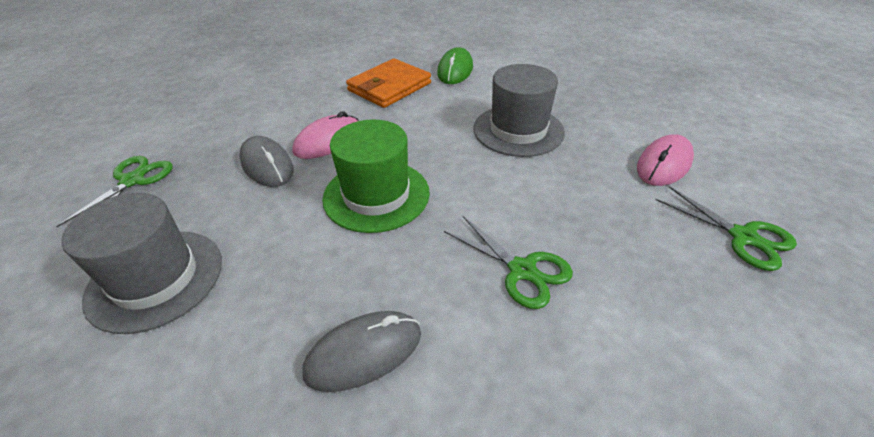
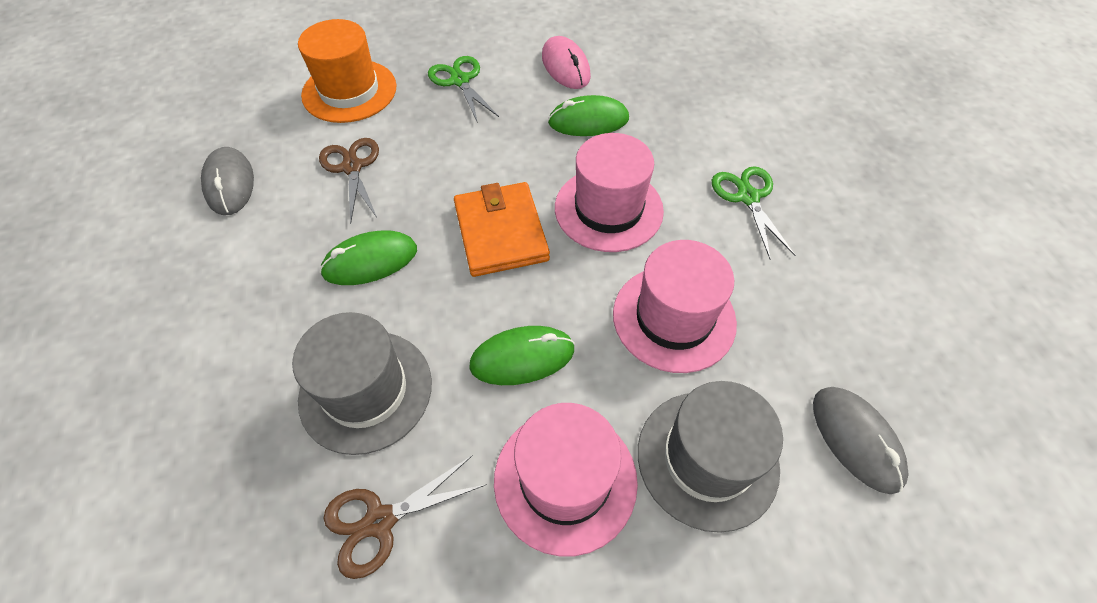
brown scissors: none = 0 -> [319,138,379,224] [323,455,487,579] = 2
green hat: [322,119,430,233] = 1 -> none = 0
green mouse: [437,47,473,84] = 1 -> [320,231,417,285] [469,326,575,385] [548,95,629,136] = 3
green scissors: [56,156,173,227] [444,216,573,309] [655,186,797,271] = 3 -> [428,56,499,123] [712,166,796,260] = 2
orange hat: none = 0 -> [298,19,397,123] = 1
pink hat: none = 0 -> [494,403,638,557] [555,133,664,252] [613,240,737,373] = 3
pink mouse: [292,111,359,159] [637,134,694,186] = 2 -> [542,36,591,89] = 1

